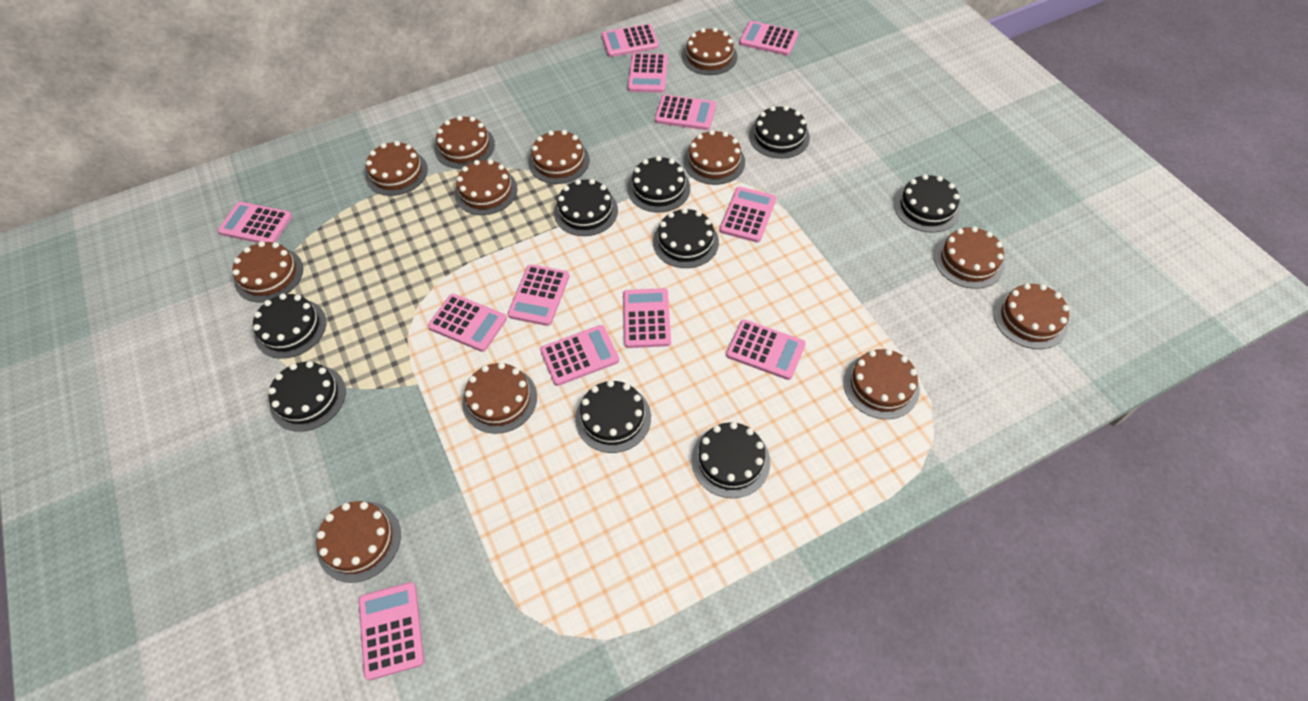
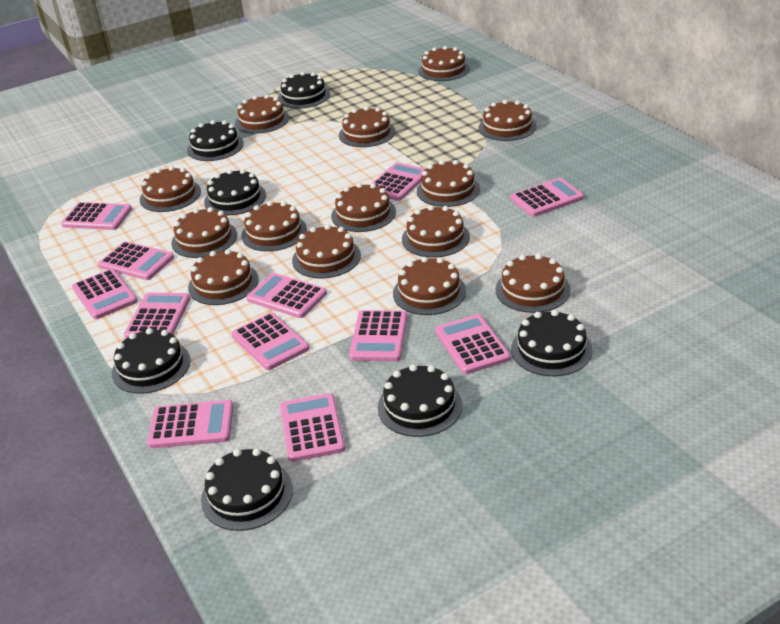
black cake: [253,293,326,359] [268,361,346,432] [554,179,618,236] [575,380,651,453] [628,156,690,212] [653,208,719,268] [691,422,770,498] [749,106,810,159] [894,174,961,233] = 9 -> [112,328,190,394] [187,120,244,161] [201,448,293,531] [204,169,266,215] [278,72,330,109] [378,364,462,437] [511,310,593,376] = 7
brown cake: [232,241,303,303] [316,501,401,583] [365,141,428,196] [435,116,495,169] [455,159,518,215] [462,362,537,434] [529,130,590,184] [682,27,738,75] [684,130,745,185] [843,349,920,419] [934,226,1004,289] [994,283,1069,349] = 12 -> [140,166,201,212] [171,207,237,258] [188,249,259,305] [235,95,289,134] [241,201,307,251] [292,224,361,278] [331,183,396,232] [339,106,395,147] [393,257,466,315] [402,205,470,258] [417,160,480,207] [418,46,470,81] [479,100,537,141] [495,254,571,313] = 14

